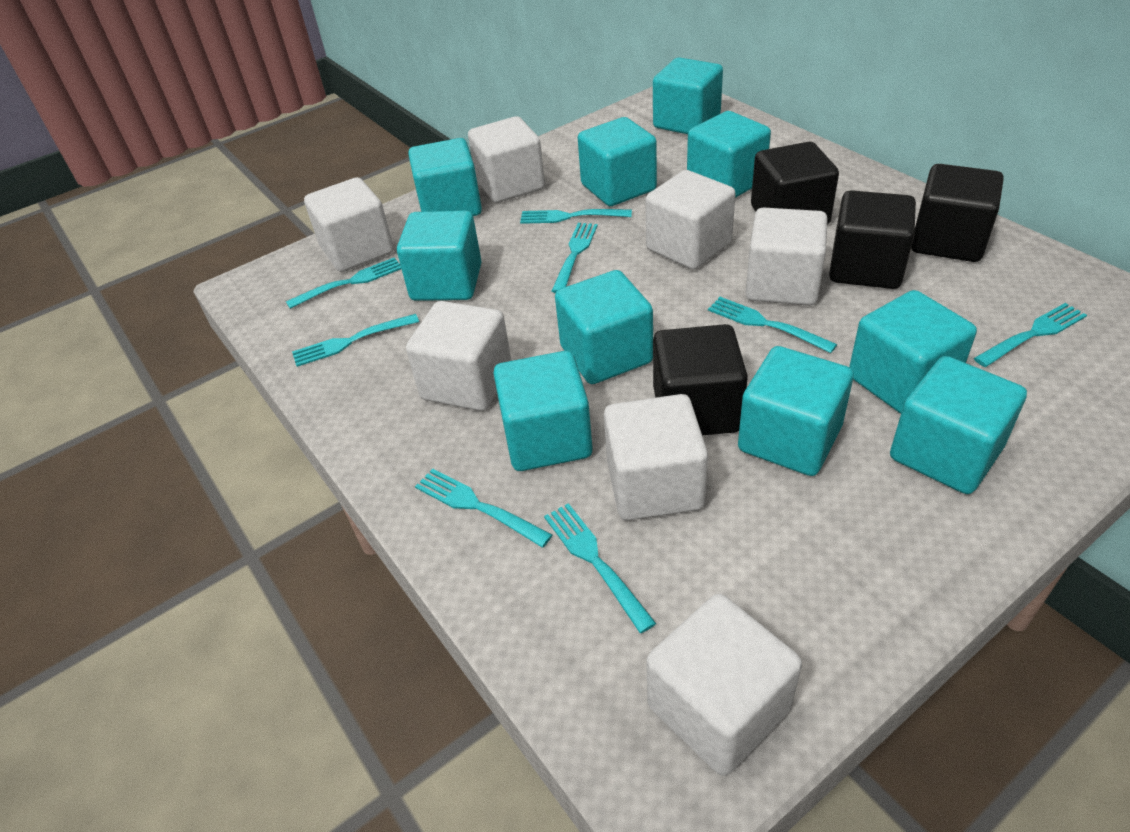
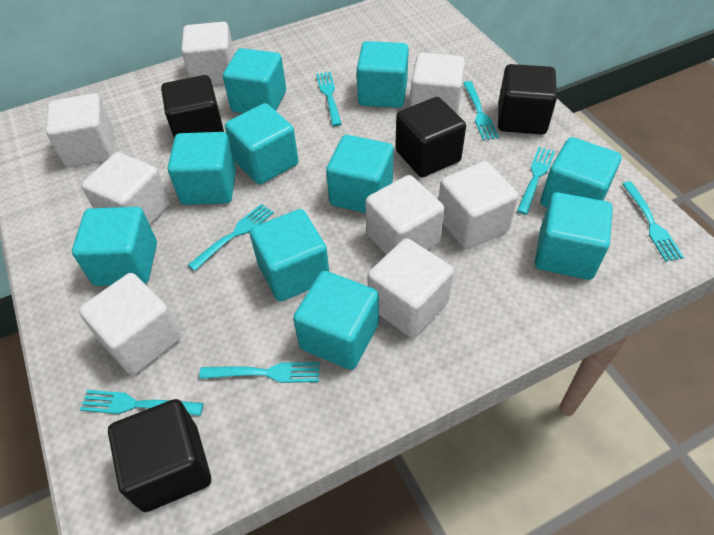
turquoise fork: [286,257,401,309] [292,314,419,367] [415,469,552,548] [520,209,632,224] [544,503,656,633] [552,223,598,293] [708,297,837,353] [974,303,1087,367] = 8 -> [80,390,204,416] [188,204,274,271] [199,362,320,383] [316,72,342,126] [463,81,499,140] [517,147,555,215] [622,181,684,262] = 7
white cube: [304,177,394,272] [406,301,511,411] [468,116,545,203] [604,394,708,521] [645,170,735,270] [646,594,802,776] [746,208,828,306] = 7 -> [46,93,114,167] [79,273,181,375] [81,152,170,225] [181,22,235,85] [365,175,444,255] [367,238,454,338] [410,53,465,115] [439,161,518,249] = 8

